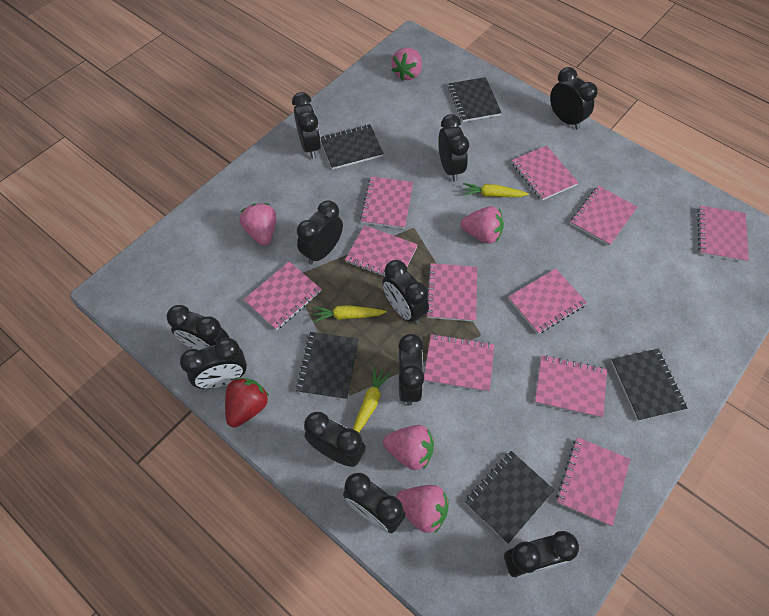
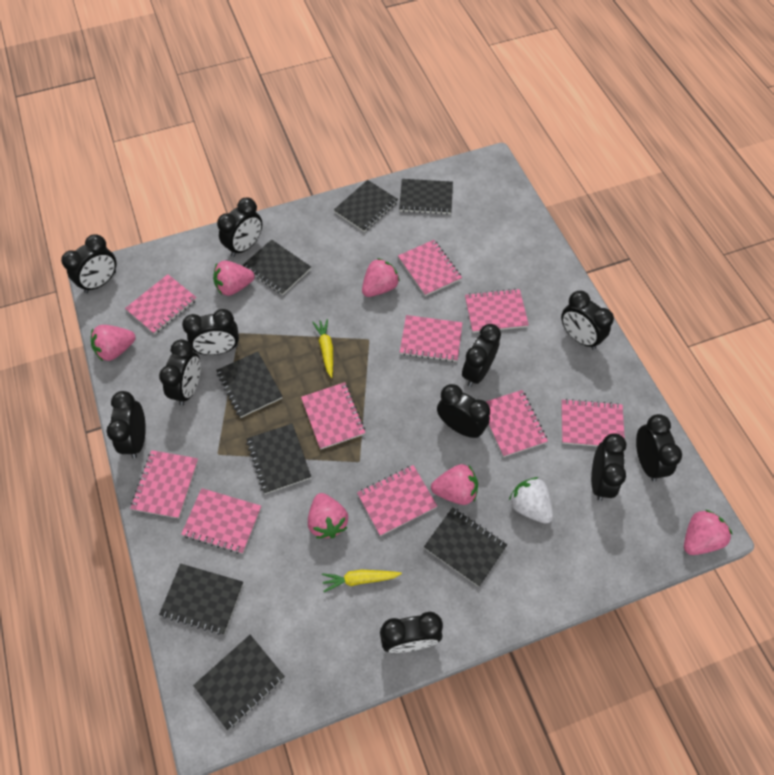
black notebook: [296,332,359,400] [321,124,384,170] [448,77,502,122] [465,451,554,544] [611,348,688,421] = 5 -> [159,564,243,635] [193,635,285,730] [216,351,283,418] [243,239,311,295] [247,423,311,494] [334,180,398,232] [399,179,453,215] [424,507,507,587] = 8
pink notebook: [244,261,321,330] [345,225,418,277] [360,177,413,229] [424,334,495,392] [426,263,477,322] [508,269,587,334] [512,145,578,200] [535,355,607,418] [556,437,630,526] [570,186,637,246] [697,206,749,262] = 11 -> [125,274,197,334] [130,450,198,518] [181,488,261,554] [301,382,365,449] [357,465,437,536] [398,240,462,296] [400,315,462,362] [465,289,529,333] [486,390,548,457] [561,399,625,447] = 10
pink strawberry: [240,203,276,246] [383,425,434,470] [391,48,422,81] [396,485,449,533] [460,206,504,244] = 5 -> [91,325,136,361] [213,260,255,296] [308,493,348,538] [362,258,400,297] [431,464,478,505] [684,510,733,555] = 6
red strawberry: [225,378,269,428] = 1 -> none = 0
white strawberry: none = 0 -> [509,477,553,524] = 1
yellow carrot: [313,305,387,322] [353,367,391,433] [463,183,529,197] = 3 -> [312,319,333,378] [322,570,402,592] = 2

